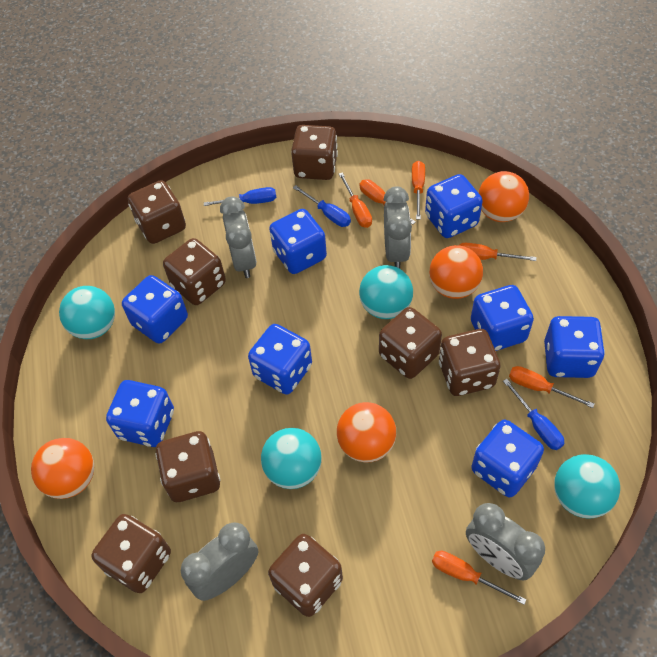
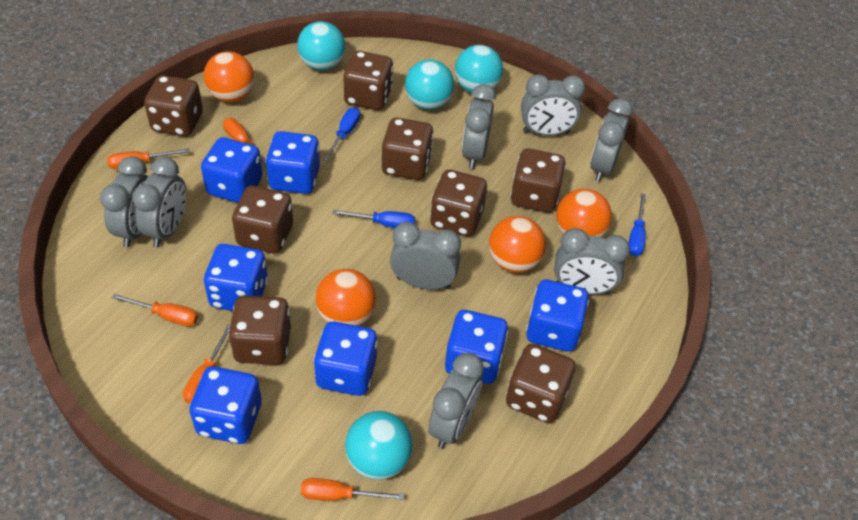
blue dice: [106,380,174,447] [122,275,188,344] [248,324,312,395] [269,209,327,274] [425,174,483,238] [471,285,534,351] [471,420,544,497] [544,316,605,378] = 8 -> [189,366,262,444] [201,137,262,203] [204,244,268,311] [265,131,320,194] [314,322,378,396] [445,310,508,384] [526,280,589,352] = 7
grey clock: [181,522,258,601] [220,196,257,278] [384,187,412,269] [466,503,545,581] = 4 -> [100,156,149,247] [132,157,186,247] [390,222,461,289] [429,353,484,449] [462,84,496,169] [521,75,585,136] [554,228,630,295] [590,98,633,182] = 8
orange screwdriver: [339,172,372,228] [360,179,416,225] [412,161,425,220] [432,551,526,605] [459,243,536,261] [509,366,594,408] = 6 -> [107,148,190,169] [112,294,198,326] [183,325,230,404] [223,118,267,167] [301,478,404,501] = 5

